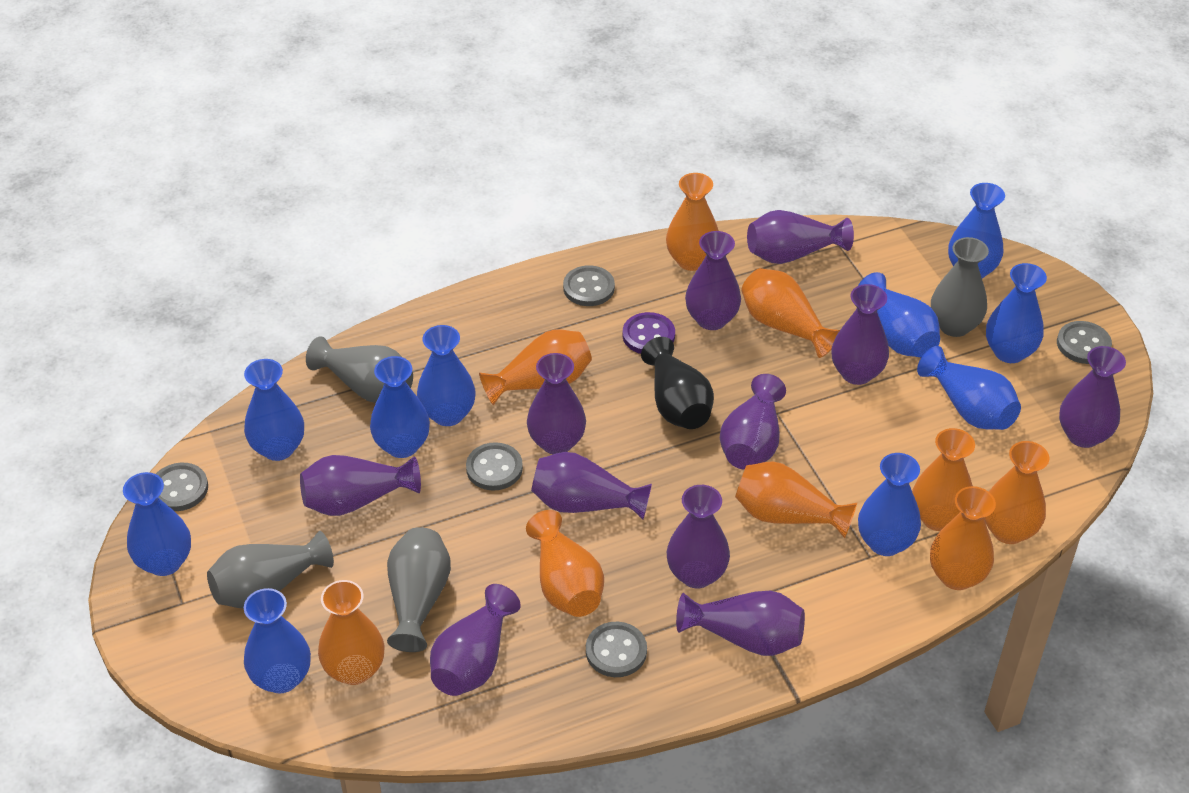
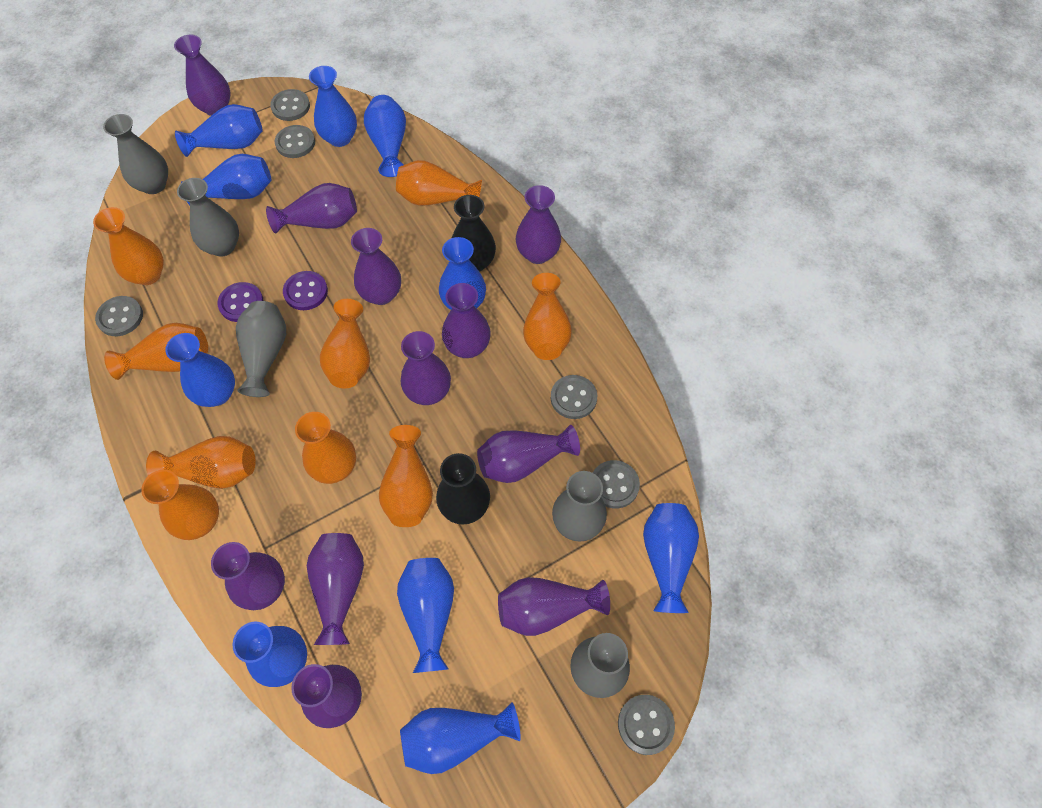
black vase: [641,337,714,429] = 1 -> [436,453,490,525] [452,195,496,272] = 2
grey button: [156,463,208,511] [466,442,523,491] [563,265,615,306] [586,622,647,677] [1057,321,1112,364] = 5 -> [95,296,143,336] [270,89,310,121] [275,125,315,158] [551,375,597,419] [593,460,640,509] [618,695,675,755] = 6
grey vase: [207,531,334,609] [306,336,413,403] [387,527,451,652] [931,237,989,337] = 4 -> [103,114,168,194] [177,178,239,257] [236,301,286,397] [552,471,607,541] [570,633,630,698] = 5
purple button: [623,312,675,354] = 1 -> [217,282,264,322] [283,271,328,310] = 2

